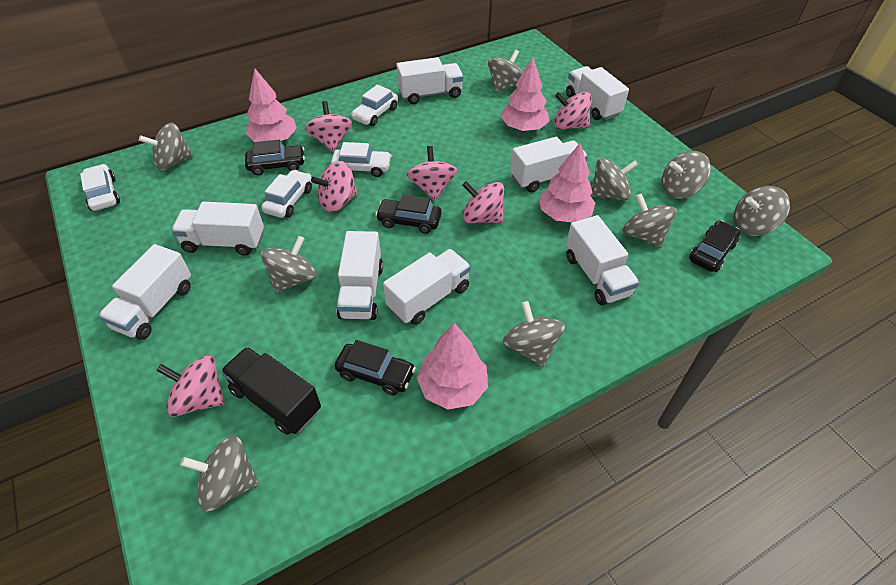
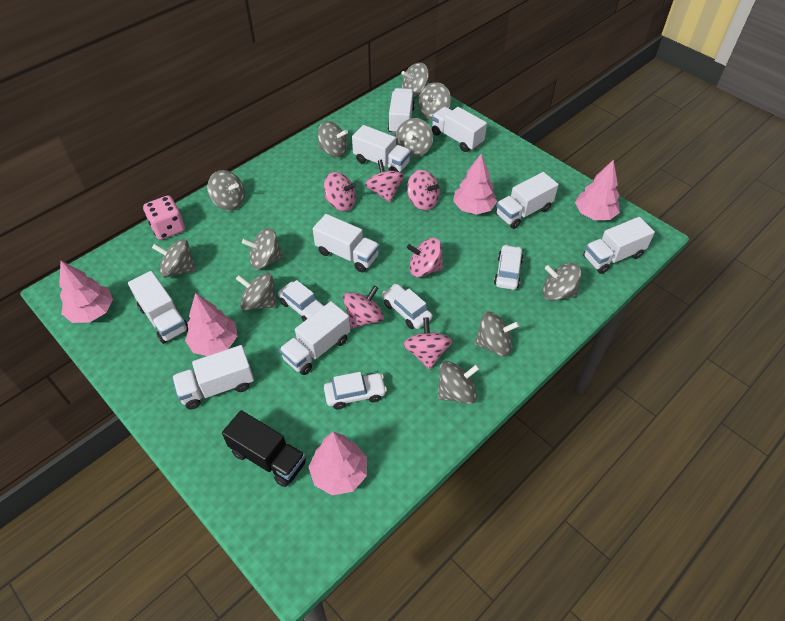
black car: [245,140,305,175] [335,340,416,395] [375,194,442,234] [689,220,741,272] = 4 -> none = 0
grey spinning top: [139,123,193,170] [180,435,259,512] [261,236,317,293] [488,50,523,93] [503,301,565,367] [590,158,638,200] [623,193,677,248] [662,151,711,198] [734,186,790,236] = 9 -> [152,239,196,278] [207,170,245,211] [236,273,277,311] [242,228,284,270] [318,121,348,158] [396,118,433,157] [401,63,429,97] [418,82,451,120] [437,361,480,404] [474,312,520,356] [543,263,582,301] = 11
pink dice: none = 0 -> [143,195,185,240] = 1
pink tree: [245,69,297,142] [416,323,488,410] [501,57,549,131] [539,143,595,222] = 4 -> [59,261,113,323] [185,293,238,356] [309,432,367,495] [453,154,497,215] [575,160,620,220] = 5
white truck: [98,244,191,340] [171,202,264,256] [337,231,383,320] [383,249,471,325] [396,57,464,104] [510,137,588,192] [566,66,629,120] [566,215,639,305] = 8 -> [128,271,188,344] [172,345,254,409] [279,301,350,375] [313,214,379,272] [352,125,411,172] [388,88,415,134] [432,107,487,152] [496,172,559,229] [583,217,655,274] = 9

